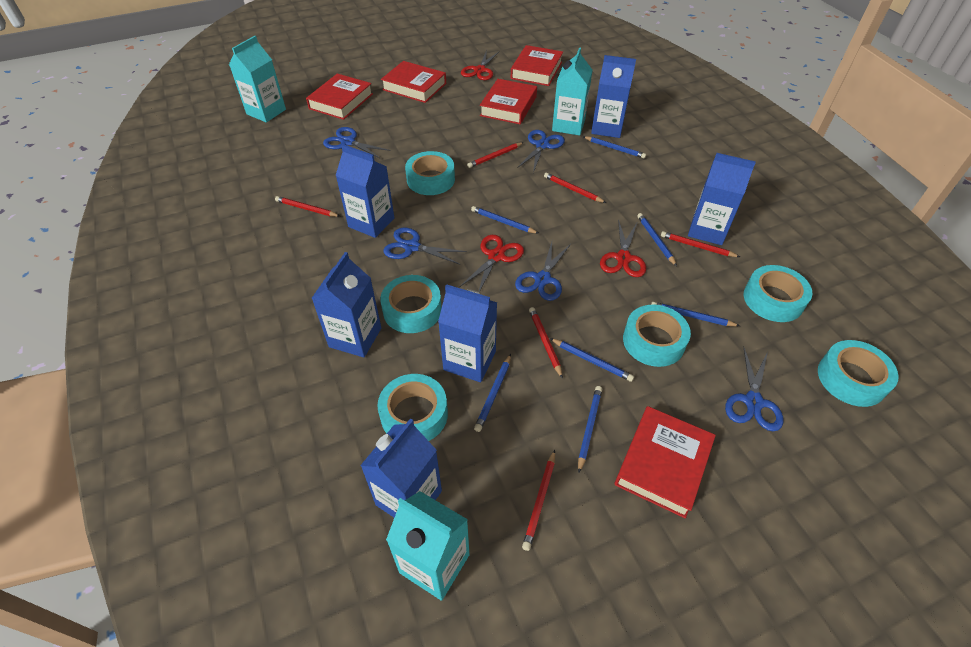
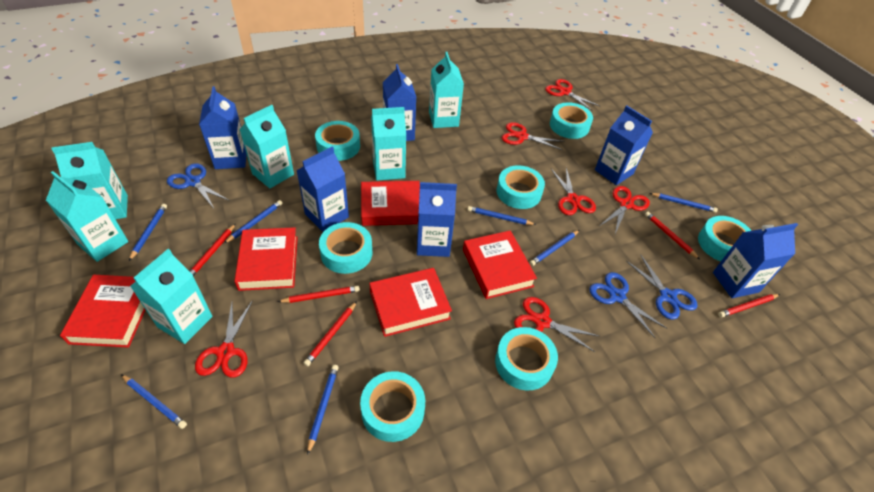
blue scissors: [323,127,391,159] [383,228,467,265] [515,242,571,301] [517,130,565,173] [725,348,783,431] = 5 -> [167,163,230,208] [589,272,668,339] [626,254,698,320] = 3
red pencil: [275,196,340,217] [467,142,524,168] [522,450,555,551] [529,307,563,379] [544,173,606,203] [661,231,740,257] = 6 -> [189,224,236,276] [277,286,360,303] [304,301,357,366] [645,212,700,259] [718,294,780,318] = 5
red scissors: [459,235,524,292] [461,50,500,80] [600,219,646,277] = 3 -> [195,300,253,378] [502,122,565,150] [514,297,599,352] [545,79,601,111] [551,168,596,215] [600,186,650,234] = 6
turquoise carton: [229,36,286,122] [386,491,470,601] [552,48,592,136] = 3 -> [46,171,128,262] [51,142,128,219] [130,249,213,344] [240,105,294,188] [371,107,406,181] [429,52,464,128] = 6
turquoise tape: [377,374,448,441] [380,275,442,333] [405,151,455,195] [623,305,691,367] [744,265,812,322] [818,340,899,407] = 6 -> [315,121,360,161] [319,222,372,274] [360,371,425,442] [495,327,558,390] [497,166,545,209] [550,102,593,139] [698,216,752,261] = 7

